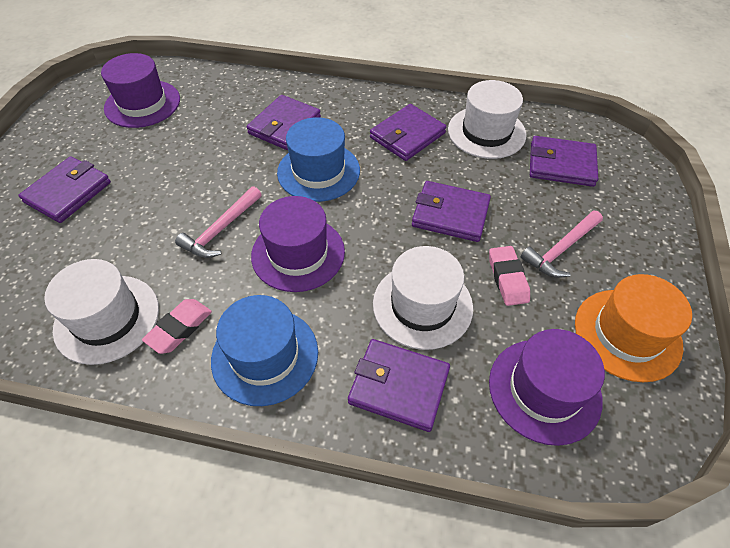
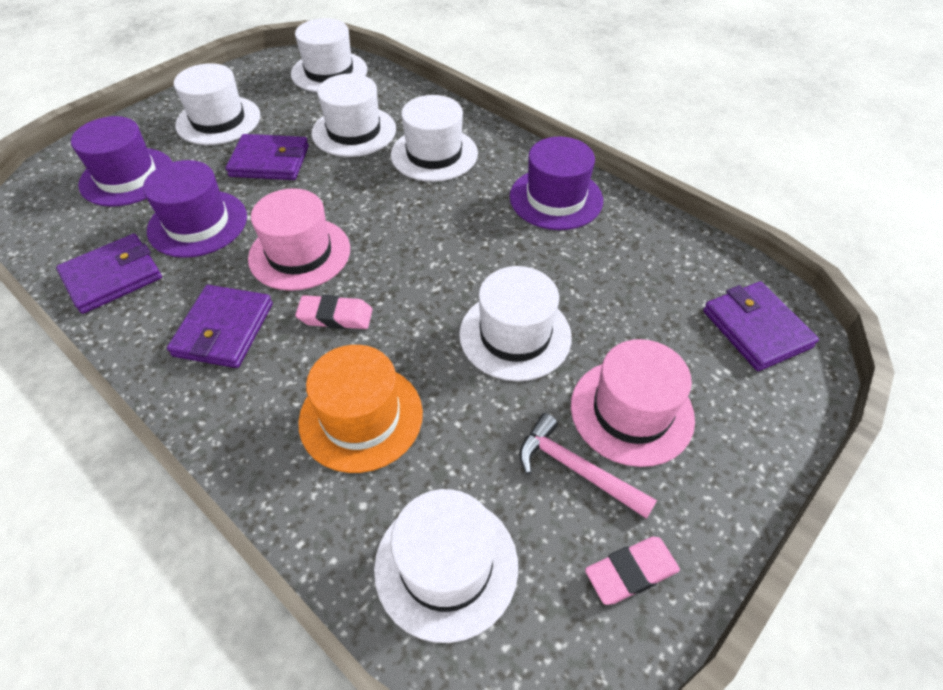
blue hat: [211,295,318,406] [277,117,360,202] = 2 -> none = 0
pink hammer: [175,186,262,258] [520,211,603,278] = 2 -> [519,413,657,519] = 1
pink hat: none = 0 -> [248,188,350,291] [571,339,695,467] = 2
purple wallet: [18,156,111,223] [247,95,321,150] [348,339,450,432] [370,104,446,161] [412,181,491,242] [530,136,598,187] = 6 -> [56,234,162,314] [167,285,273,368] [226,134,309,180] [703,281,819,371] = 4
white hat: [44,259,159,365] [373,246,473,350] [448,80,526,159] = 3 -> [174,63,260,145] [291,18,367,92] [312,74,396,157] [374,489,518,643] [391,95,478,182] [459,266,572,381] = 6

